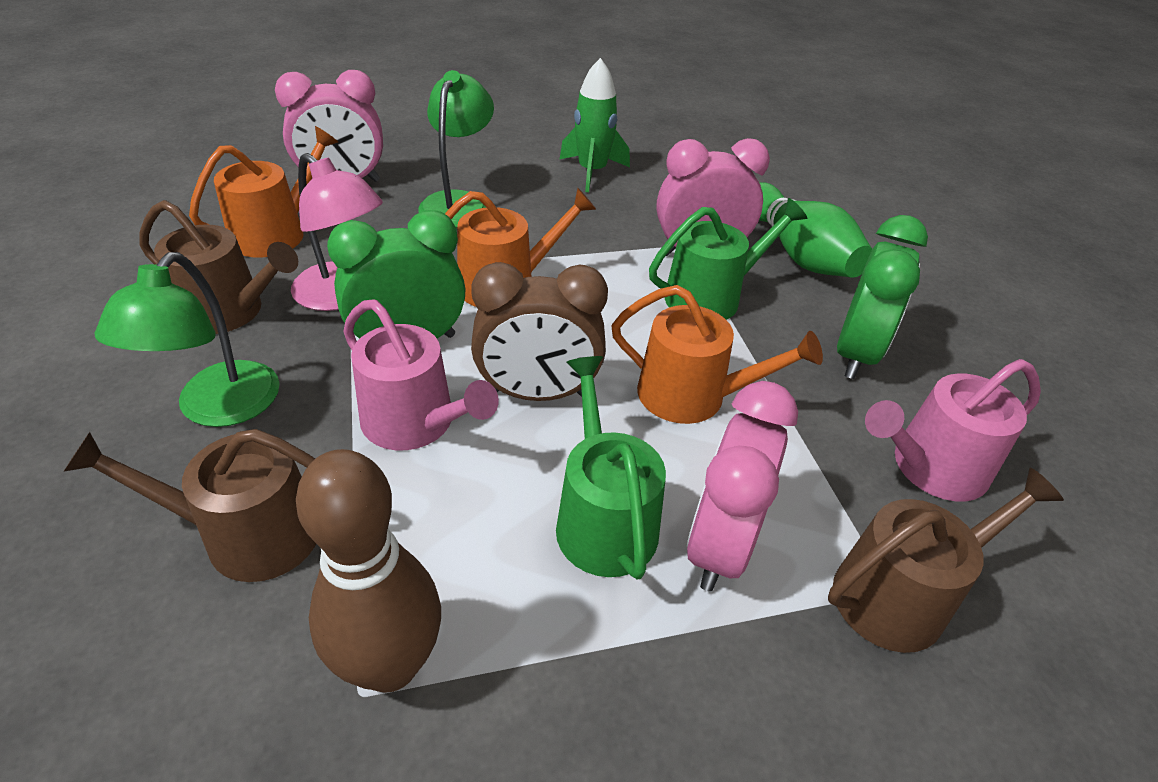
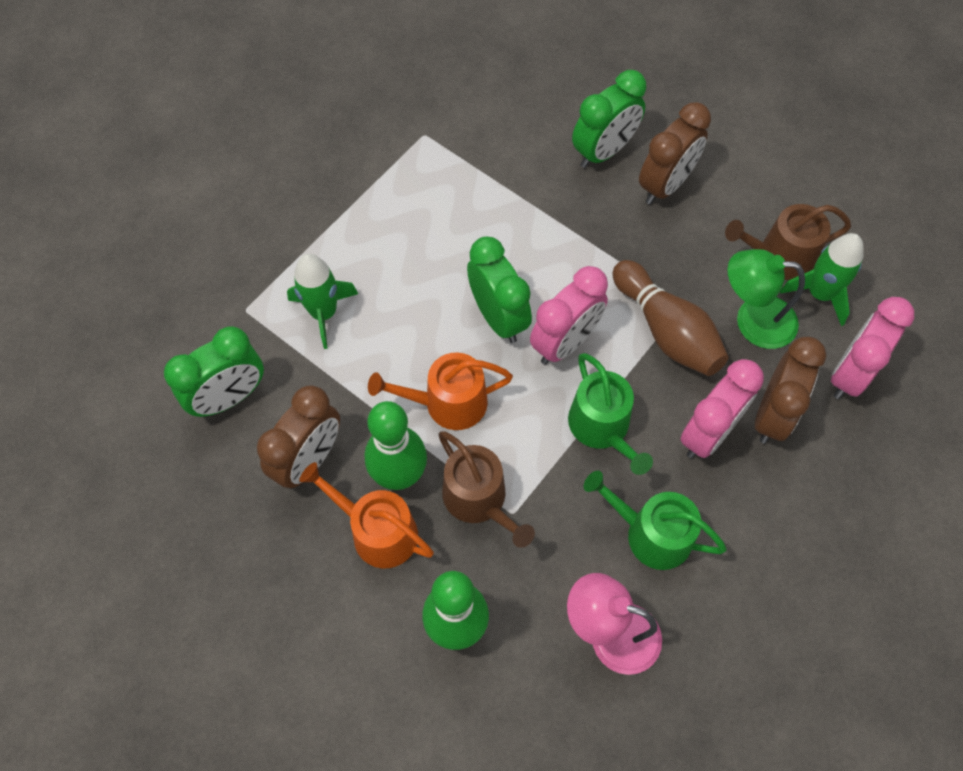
brown clock: [471,262,608,401] = 1 -> [257,385,340,488] [639,102,711,204] [755,337,826,444] = 3
brown watering can: [64,429,316,582] [139,200,298,334] [828,468,1064,653] = 3 -> [438,431,535,548] [725,204,851,280] = 2
green bowling pin: [759,182,872,278] = 1 -> [364,401,427,490] [422,571,489,650] = 2
green clock: [327,210,466,338] [837,215,928,379] = 2 -> [164,326,264,417] [467,237,532,343] [572,70,646,168] = 3
green lamp: [95,252,280,427] [418,70,494,228] = 2 -> [728,249,805,349] = 1
green rocket: [560,58,630,192] = 1 -> [287,254,358,349] [780,233,864,326] = 2
orange watering can: [189,126,338,258] [445,188,596,307] [611,285,823,424] = 3 -> [299,462,434,568] [368,353,513,430] = 2
pink watering can: [343,299,499,450] [865,359,1041,502] = 2 -> none = 0

